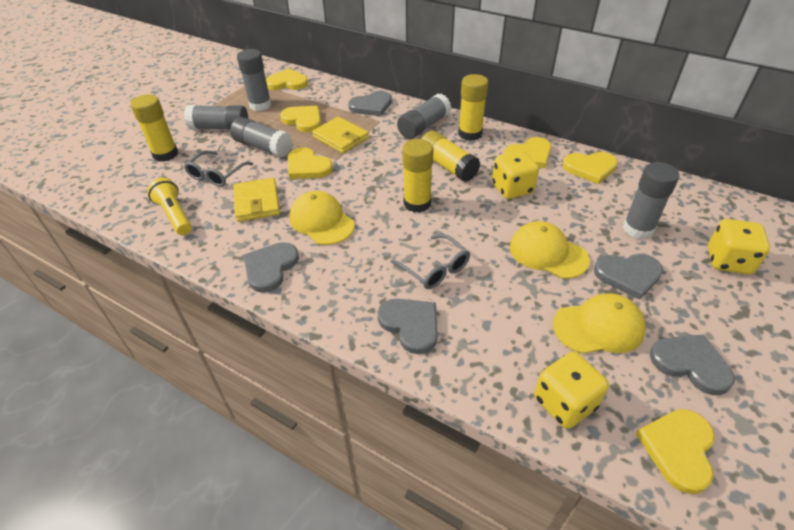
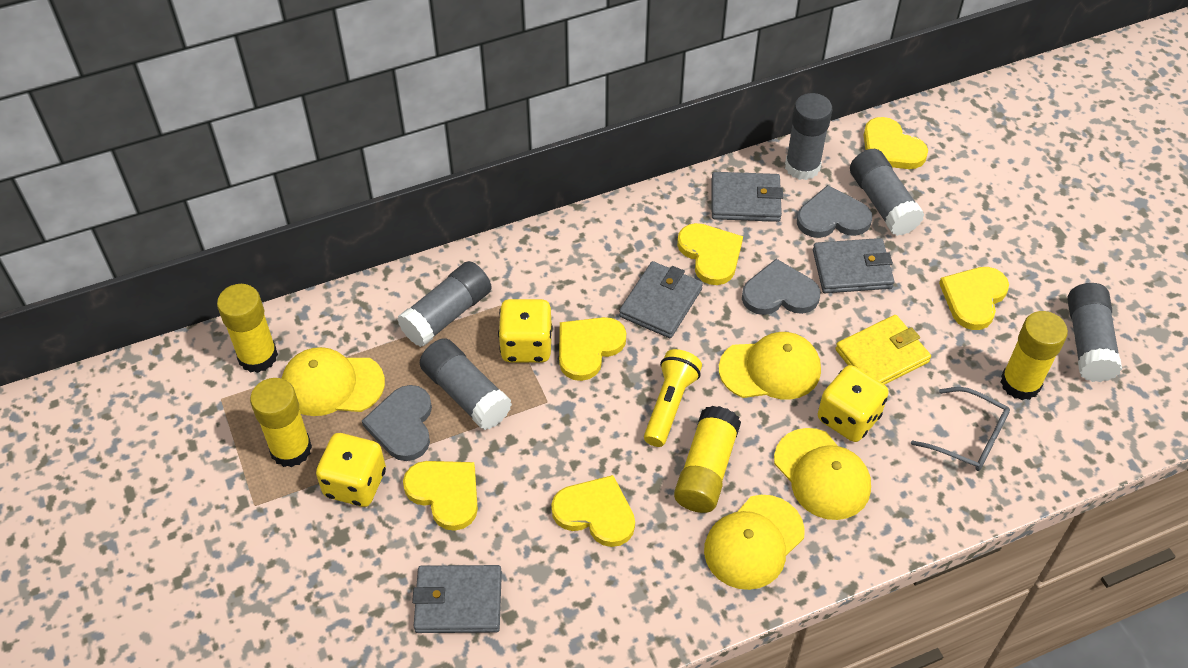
grey glasses: [184,151,253,187] [390,234,470,289] = 2 -> [911,387,1010,471] = 1
grey heart: [243,242,299,293] [348,91,392,116] [378,299,437,354] [594,254,663,300] [650,334,735,395] = 5 -> [362,385,432,461] [742,259,820,315] [797,185,872,238] = 3
grey wallet: none = 0 -> [412,565,502,633] [619,261,703,338] [712,172,783,222] [813,238,894,293] = 4
yellow cap: [290,191,355,245] [510,221,590,279] [553,293,646,354] = 3 -> [281,347,385,416] [704,495,805,590] [719,332,821,400] [774,428,871,520] = 4
yellow wallet: [233,178,280,222] [312,117,369,153] = 2 -> [835,315,931,385] = 1

